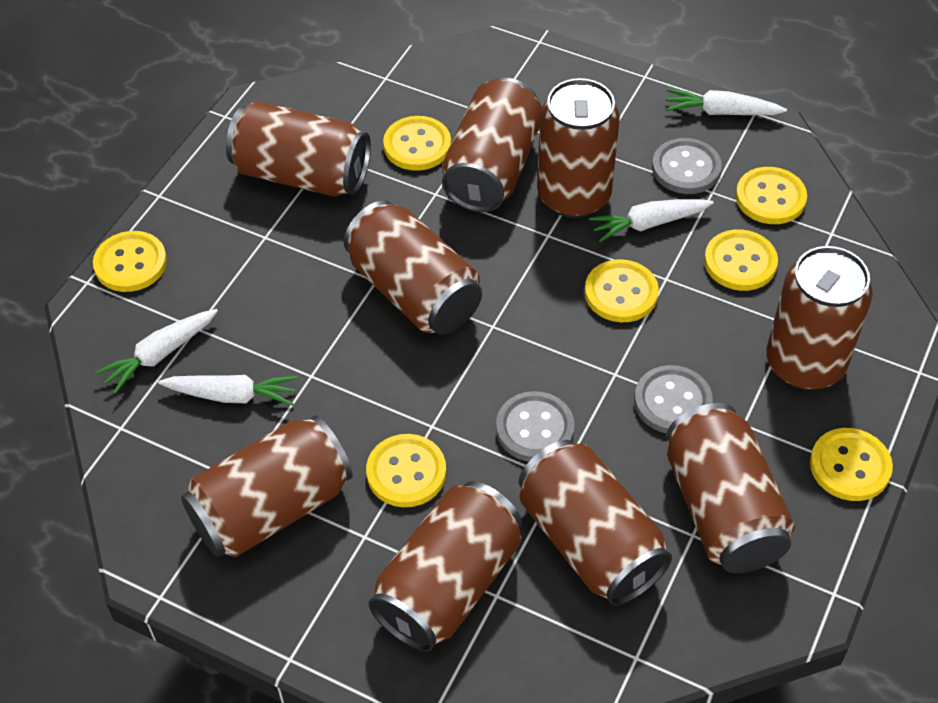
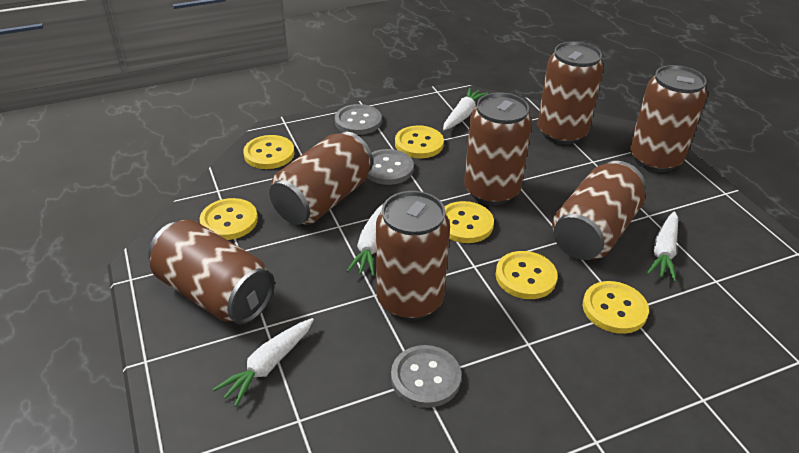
brown can: [181,415,353,557] [226,101,371,197] [344,200,482,335] [368,481,522,652] [442,78,542,212] [519,440,672,606] [537,78,620,218] [667,403,795,573] [766,246,873,390] = 9 -> [148,219,275,325] [269,131,373,225] [376,191,450,320] [464,92,532,205] [538,41,604,145] [552,161,646,260] [630,65,707,172] = 7
yellow button: [93,231,167,292] [366,434,446,507] [383,116,451,171] [585,259,659,322] [704,229,778,291] [736,167,807,224] [810,428,893,501] = 7 -> [200,198,258,240] [243,135,295,169] [395,125,444,158] [445,201,494,243] [496,251,558,299] [583,281,649,334] = 6

